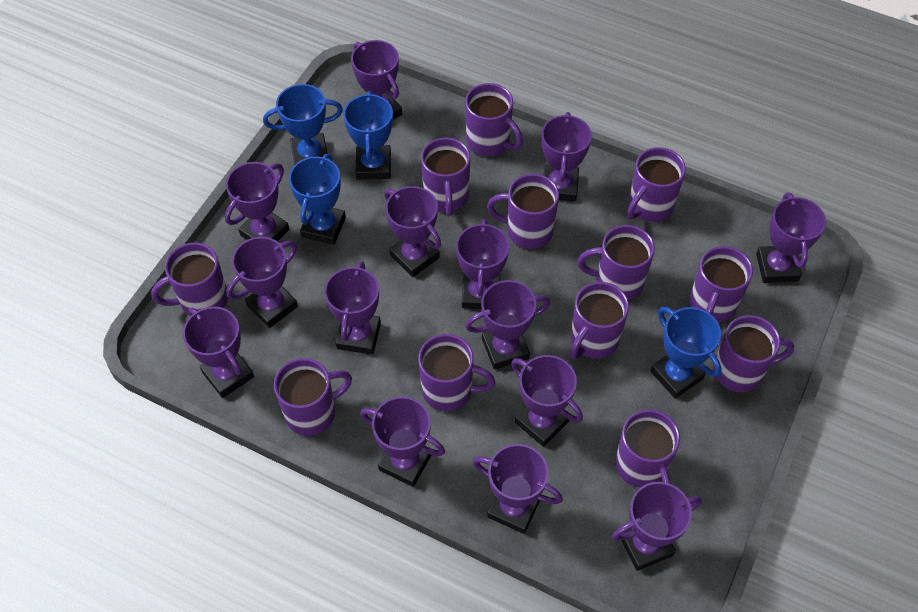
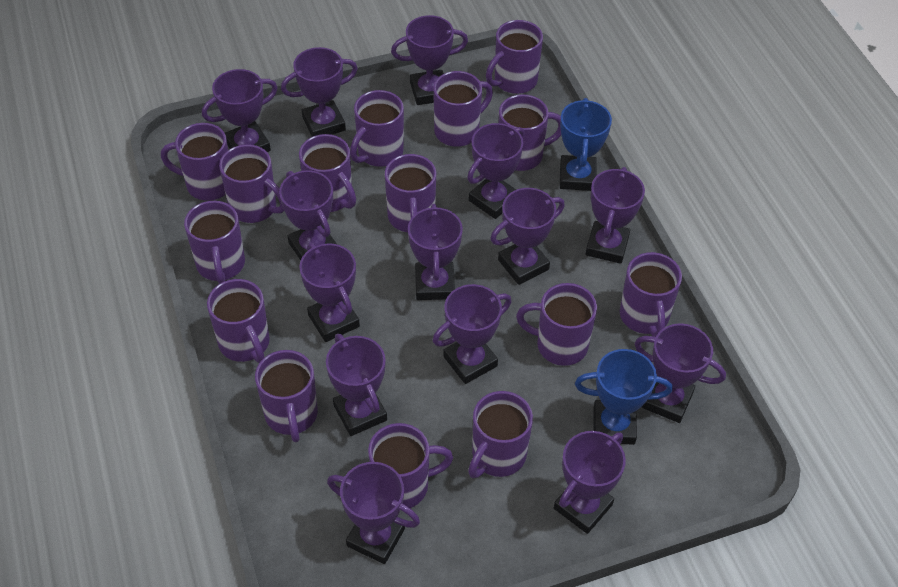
blue trophy: [263,84,343,165] [289,154,346,245] [343,91,393,179] [650,307,722,398] = 4 -> [560,98,612,191] [575,349,673,445] = 2
purple mug: [151,242,228,316] [274,358,352,436] [418,334,495,411] [421,138,471,216] [465,83,523,157] [487,174,559,249] [570,282,629,359] [577,225,655,300] [615,410,680,488] [627,147,686,222] [690,246,753,322] [713,315,794,392] = 12 -> [161,123,228,201] [184,201,245,284] [207,279,270,363] [219,144,284,223] [255,350,318,442] [299,134,356,212] [350,90,404,167] [368,423,453,508] [385,154,436,232] [433,71,493,147] [468,391,533,478] [486,20,543,94] [499,94,561,171] [516,283,597,366] [620,252,682,337] = 15

